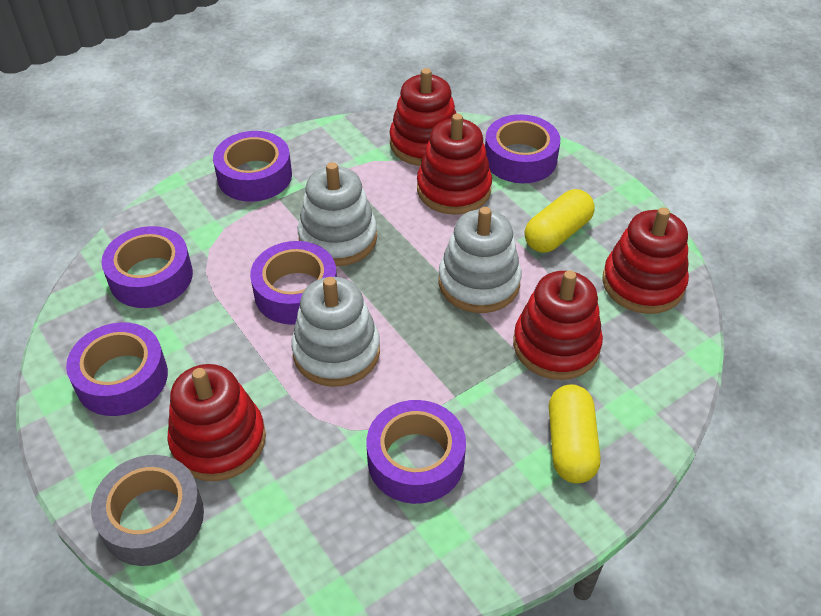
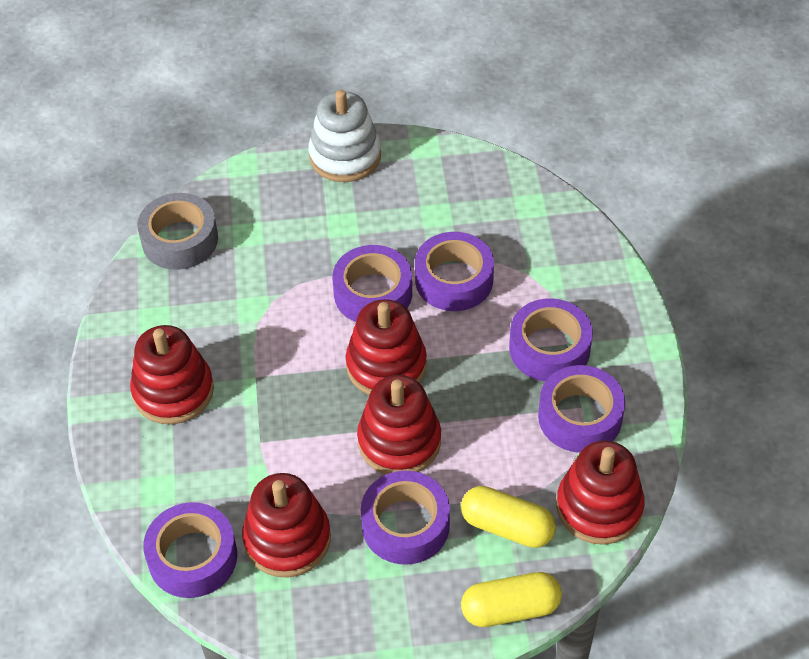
white stacking toy: [291,277,380,387] [298,162,377,266] [439,207,521,313] = 3 -> [308,90,381,182] = 1

